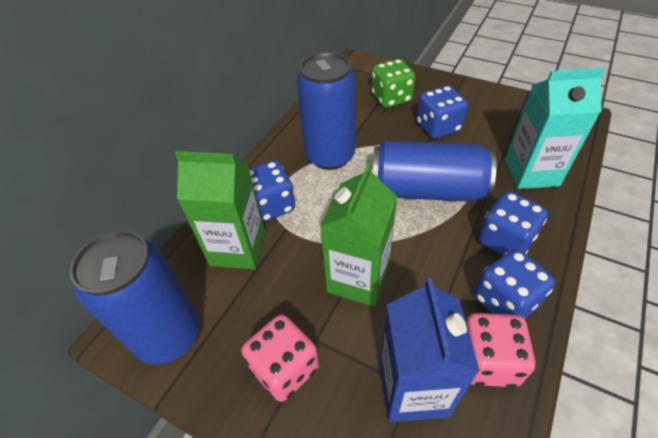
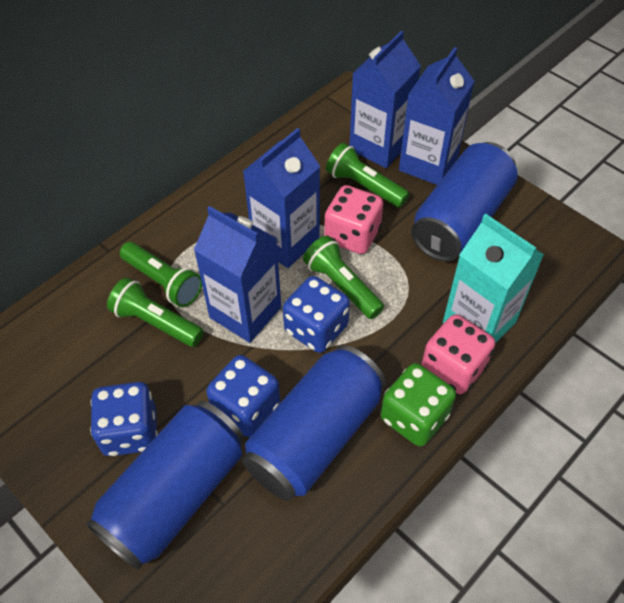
blue carton: [380,278,480,422] = 1 -> [194,206,281,343] [243,128,320,268] [349,30,421,168] [399,47,474,185] = 4
blue dice: [249,160,295,222] [417,86,468,139] [475,249,555,319] [478,191,548,255] = 4 -> [90,382,158,456] [206,355,280,437] [283,276,350,353] = 3
green carton: [175,151,265,270] [320,163,397,307] = 2 -> none = 0
green flashlight: none = 0 -> [107,277,204,347] [120,242,202,307] [303,236,384,319] [326,143,409,208] = 4

